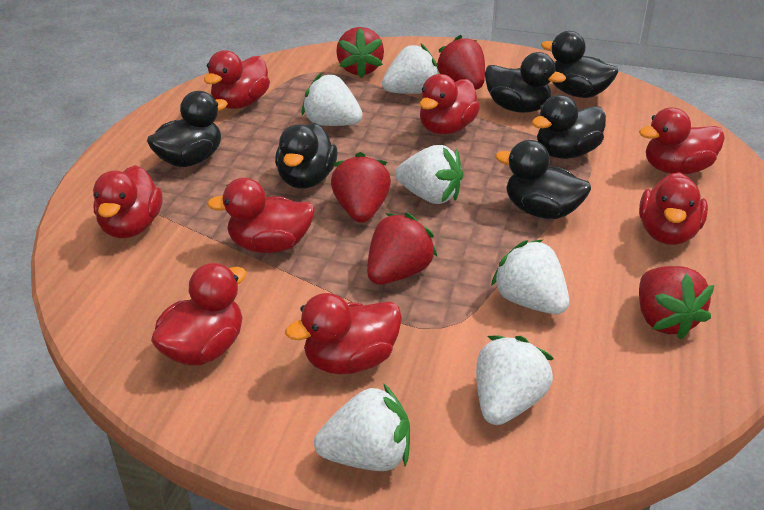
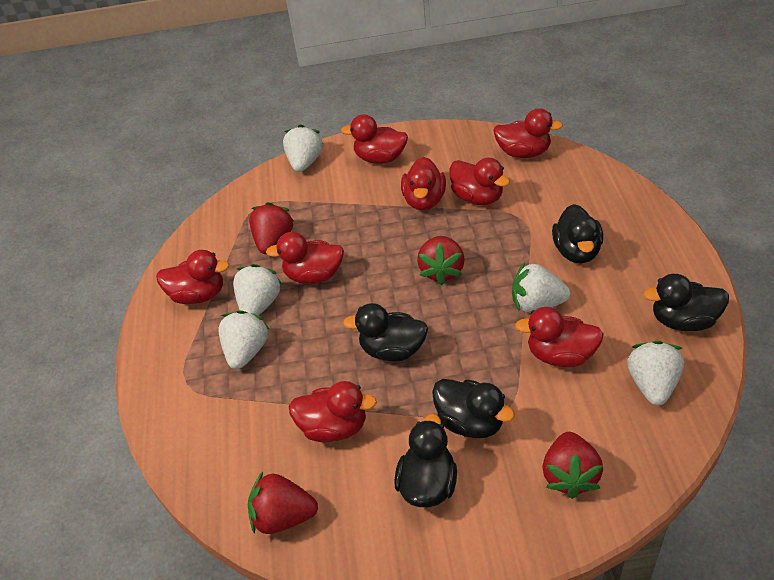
black duck: [147,91,228,167] [275,123,337,189] [485,52,566,113] [495,140,591,219] [532,95,606,159] [541,31,618,98] = 6 -> [343,303,428,362] [394,414,457,507] [432,379,515,438] [552,204,603,264] [643,274,729,331] = 5
red strawberry: [331,152,391,223] [336,27,384,78] [367,213,437,285] [436,35,485,90] [639,266,714,340] = 5 -> [248,472,318,534] [249,202,294,254] [417,236,464,285] [542,432,603,499] = 4
white strawberry: [302,73,363,126] [314,383,410,471] [382,44,439,94] [395,145,463,204] [476,336,554,425] [491,240,569,314] = 6 -> [218,310,269,369] [233,264,282,315] [283,124,323,172] [512,262,570,313] [627,341,684,405] = 5

